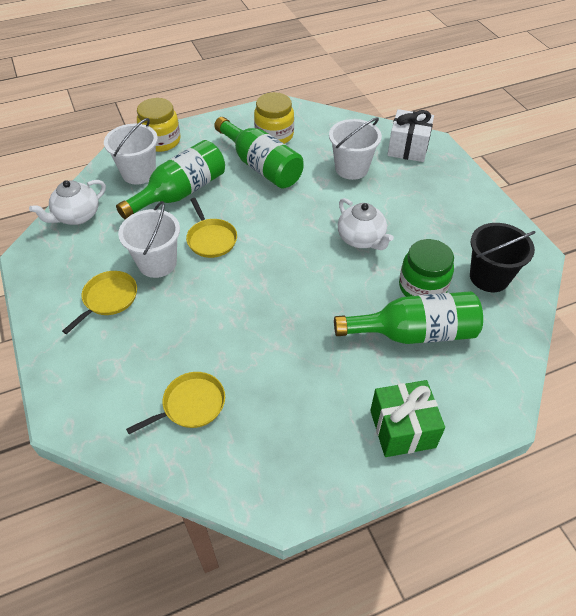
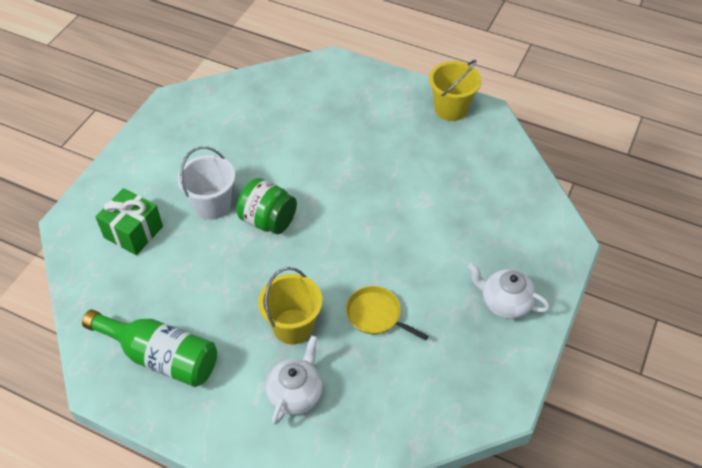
black bucket: [470,223,536,292] = 1 -> none = 0
green bottle: [116,140,225,219] [214,117,304,189] [334,291,483,344] = 3 -> [82,309,217,387] = 1
white bucket: [104,118,158,184] [118,201,180,278] [329,118,382,180] = 3 -> [178,146,235,220] = 1
white gift: [387,109,434,162] = 1 -> none = 0
yellow bucket: none = 0 -> [258,267,322,344] [429,60,481,121] = 2
yellow jar: [137,98,180,152] [254,92,294,144] = 2 -> none = 0
yellow pan: [62,271,137,334] [126,372,225,434] [186,198,237,258] = 3 -> [346,286,428,341] = 1

